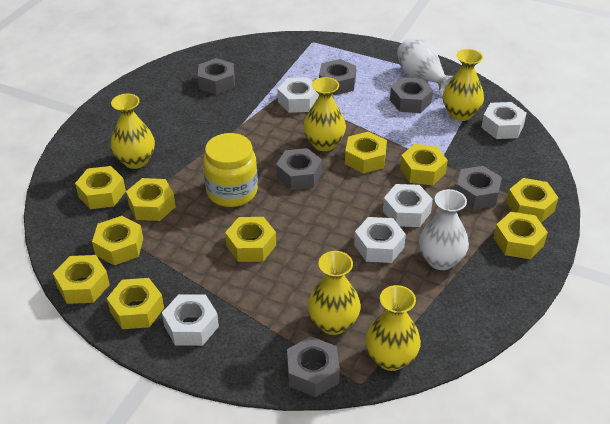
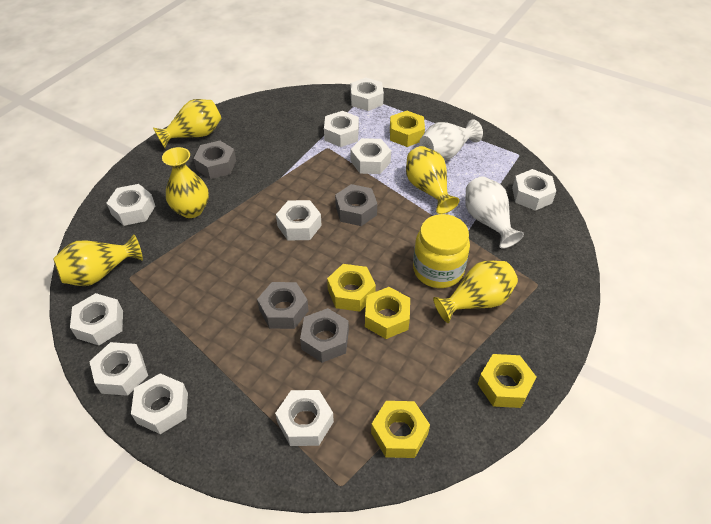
grey nut: [198,58,235,95] [276,148,322,190] [287,336,340,397] [319,59,356,95] [390,77,433,113] [456,166,502,210] = 6 -> [193,141,236,179] [257,282,309,329] [300,308,349,363] [335,184,377,226] = 4
white nut: [162,294,219,346] [277,77,319,113] [354,217,406,263] [383,184,433,227] [481,102,527,139] = 5 -> [70,293,123,345] [89,342,148,396] [106,184,155,226] [131,373,188,434] [275,390,334,446] [276,200,322,240] [324,111,359,147] [350,77,384,111] [350,138,391,174] [512,169,556,211] = 10
yellow nut: [53,255,110,304] [75,166,126,209] [92,216,143,265] [107,278,164,329] [126,178,176,221] [225,217,276,262] [345,132,387,173] [400,144,448,185] [494,212,548,259] [506,178,558,223] = 10 -> [327,264,376,312] [365,287,410,339] [371,401,430,458] [390,111,425,147] [478,354,536,408] = 5

